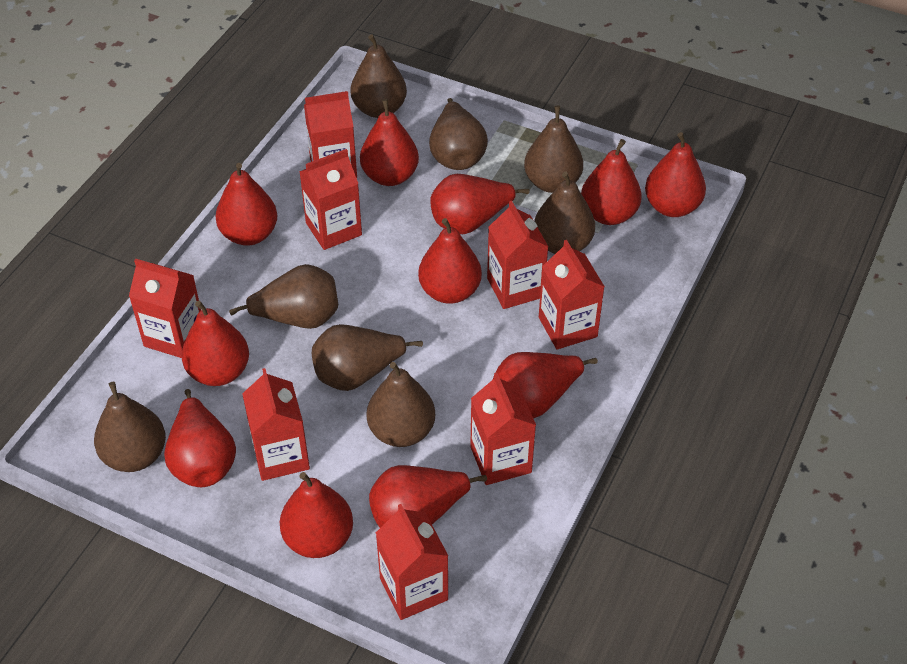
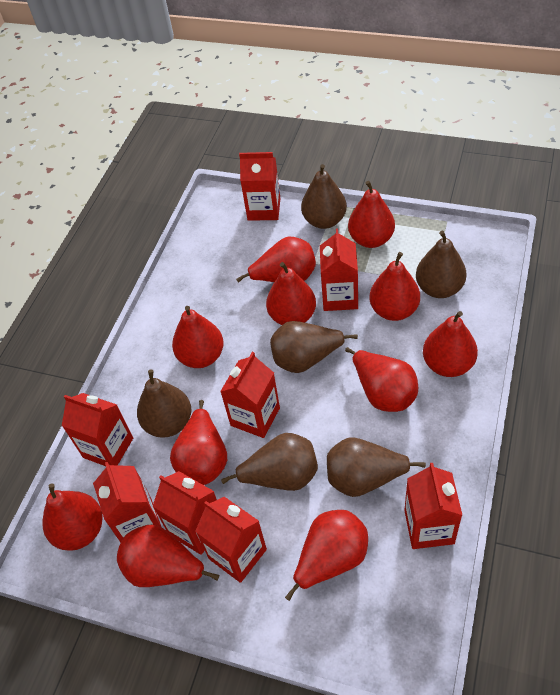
brown pear: [94,381,166,472] [229,264,338,329] [312,324,423,391] [350,35,407,118] [367,362,435,447] [429,98,488,170] [524,106,583,193] [534,172,595,254] = 8 -> [137,370,192,438] [221,433,318,491] [270,321,358,373] [301,164,347,229] [327,438,426,497] [416,231,467,298] = 6

